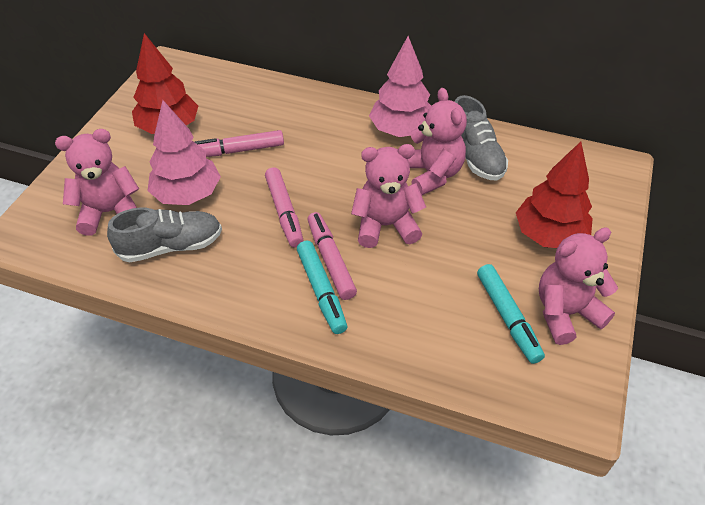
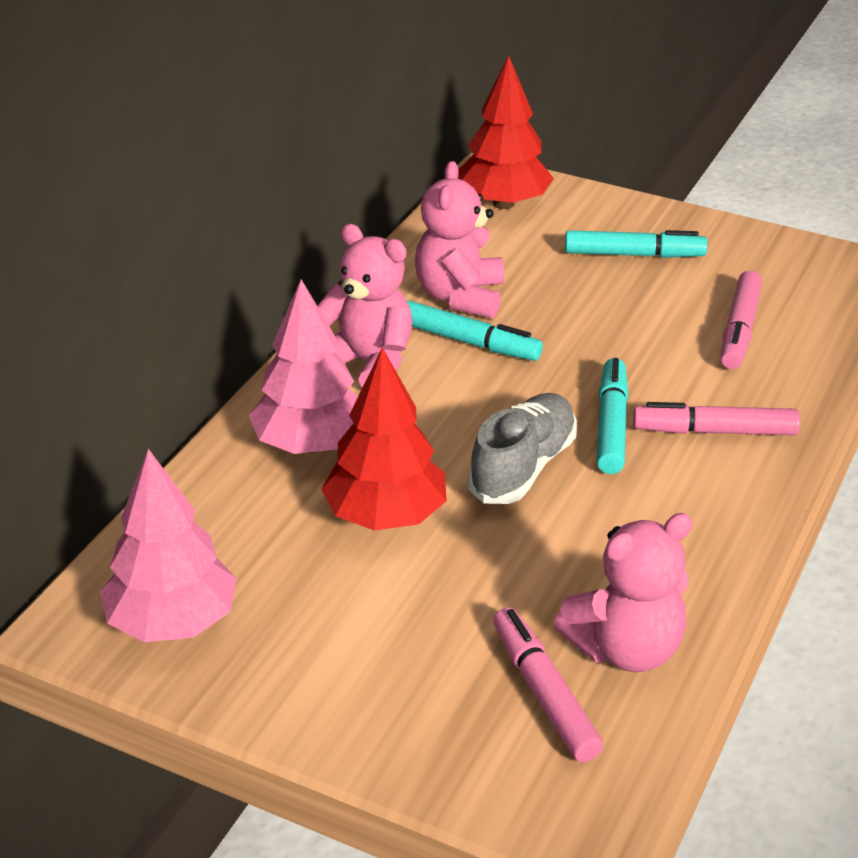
grey shoe: [107,208,222,263] [454,95,508,181] = 2 -> [468,393,577,504] = 1
pink teddy bear: [55,129,139,236] [351,144,426,248] [408,88,467,195] [539,227,618,345] = 4 -> [318,224,412,388] [415,161,504,319] [554,513,692,672] = 3
turquoise marker: [297,241,347,334] [477,264,545,364] = 2 -> [407,300,543,361] [565,230,708,258] [597,358,628,474] = 3

